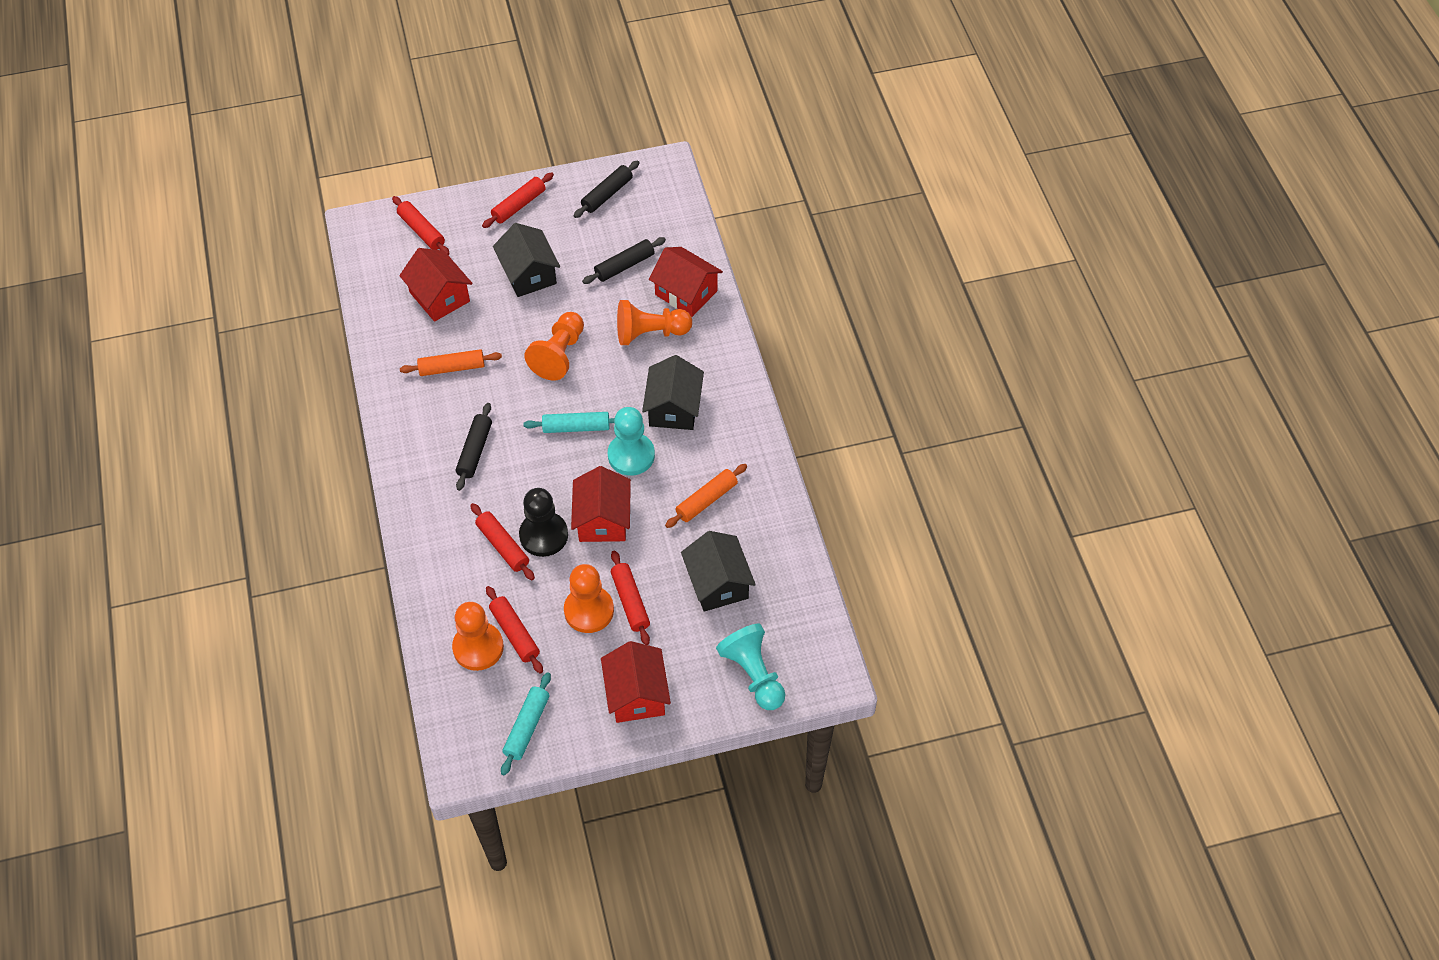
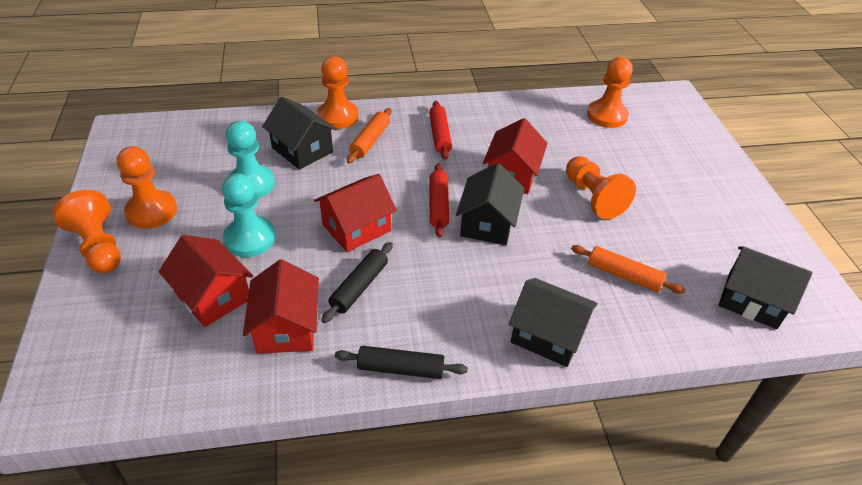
black house: [493,223,560,297] [642,355,704,430] [681,531,756,612] = 3 -> [262,97,337,170] [456,163,524,245] [509,278,598,367] [719,246,813,329] = 4
black pawn: [519,488,568,557] = 1 -> none = 0
black rolling pin: [456,403,492,491] [574,160,639,218] [582,237,666,284] = 3 -> [321,242,393,323] [335,346,468,379] = 2
orange pawn: [452,602,504,671] [524,312,584,381] [564,564,614,633] [617,300,692,345] = 4 -> [52,190,121,273] [117,146,177,229] [317,56,359,129] [566,156,636,219] [587,57,632,128] = 5
red rolling pin: [392,196,450,255] [470,503,535,580] [482,173,554,228] [486,586,543,673] [611,550,650,645] = 5 -> [429,101,452,160] [430,163,449,237] = 2
turquoise rolling pin: [501,672,551,775] [523,412,615,433] = 2 -> none = 0

